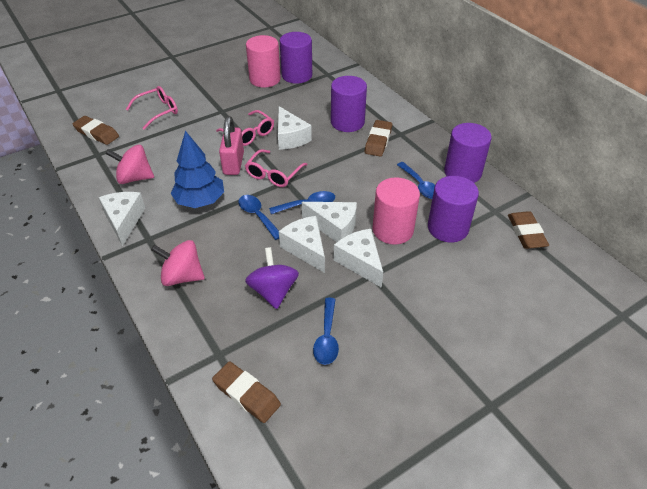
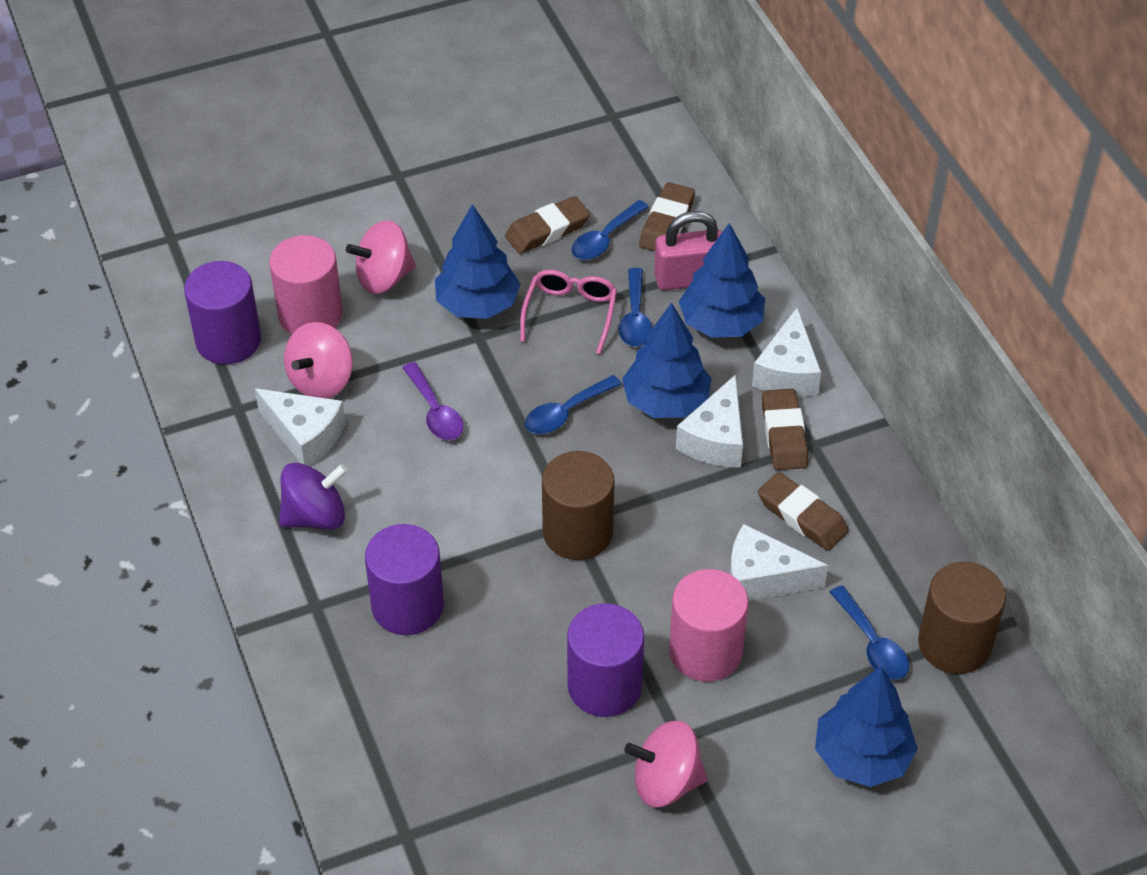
blue tree: [171,131,224,208] = 1 -> [435,204,520,319] [622,302,712,418] [679,223,765,338] [815,666,918,787] = 4
brown cylinder: none = 0 -> [542,451,615,560] [918,562,1006,674] = 2
pink glasses: [126,86,178,130] [216,110,274,146] [245,149,308,187] = 3 -> [520,270,617,354] = 1
pink spinning top: [106,145,154,184] [151,240,205,286] = 2 -> [284,322,353,399] [346,220,416,294] [624,720,707,808] = 3
purple cylinder: [280,32,312,84] [331,76,367,132] [428,176,479,242] [444,123,492,183] = 4 -> [184,261,261,364] [365,524,444,635] [567,603,644,717] = 3
purple spoon: none = 0 -> [402,362,464,441] = 1
white cheese: [99,192,145,246] [278,106,312,150] [279,216,325,273] [302,202,357,242] [334,229,383,288] = 5 -> [255,388,346,466] [676,374,743,467] [730,524,828,601] [752,308,821,397] = 4

